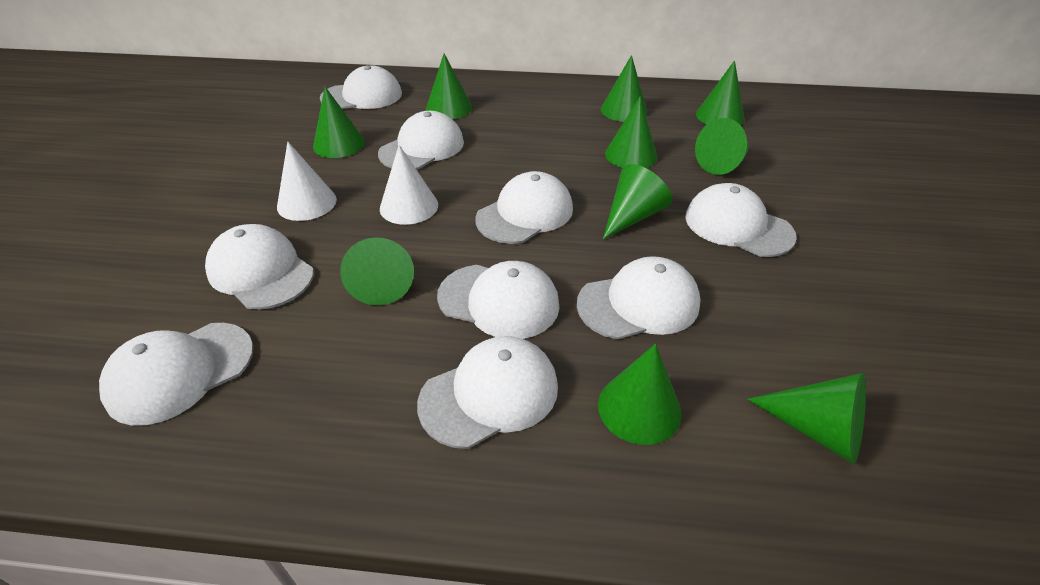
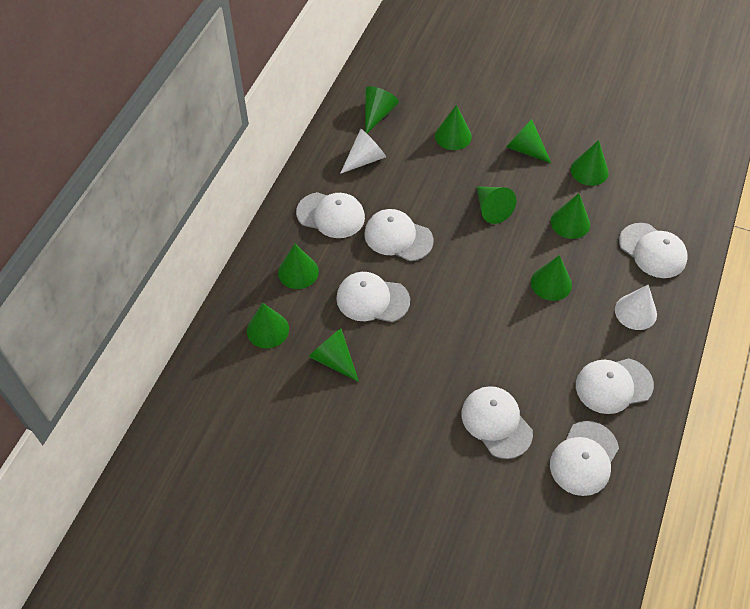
white cap: [99,323,253,426] [205,224,314,310] [320,65,402,109] [378,111,464,170] [417,336,558,449] [437,261,559,339] [475,171,573,244] [577,256,701,339] [685,183,797,257] = 9 -> [296,192,365,238] [336,272,410,322] [364,209,433,261] [461,386,533,459] [550,421,619,496] [576,358,654,414] [619,223,687,278] = 7

